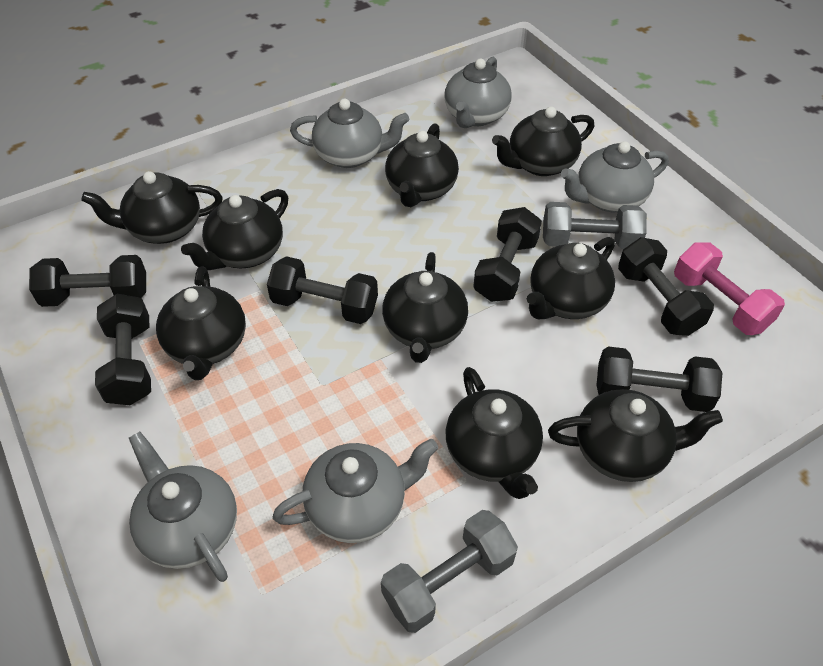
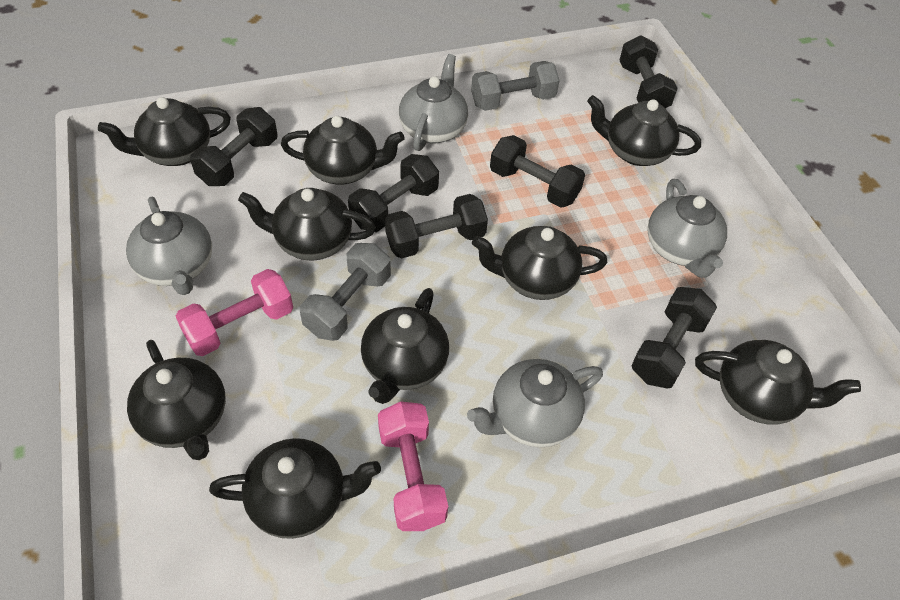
grey teapot: [129,432,237,582] [273,439,438,543] [290,99,409,168] [444,57,512,128] [561,141,669,212] = 5 -> [126,197,212,295] [399,54,468,151] [467,359,603,448] [648,179,727,278] = 4
pink dumbbell: [674,242,785,335] = 1 -> [176,269,293,356] [378,402,448,531] = 2

